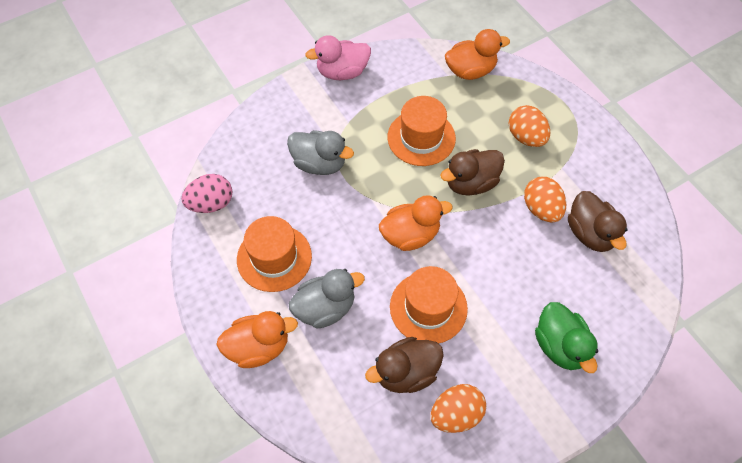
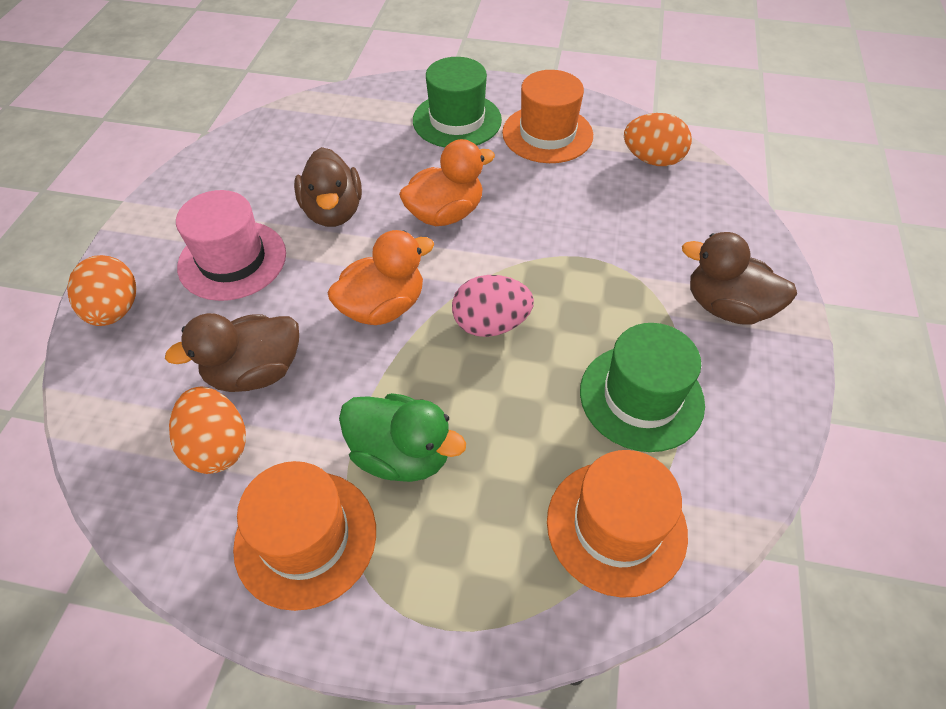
green hat: none = 0 -> [413,57,502,147] [580,323,705,452] = 2
grey duck: [287,131,354,175] [289,269,365,329] = 2 -> none = 0
orange duck: [216,311,298,368] [379,195,452,251] [445,29,510,80] = 3 -> [328,230,434,325] [399,139,495,226] = 2
pink duck: [305,35,371,80] = 1 -> none = 0
pink hat: none = 0 -> [176,190,286,301] = 1

